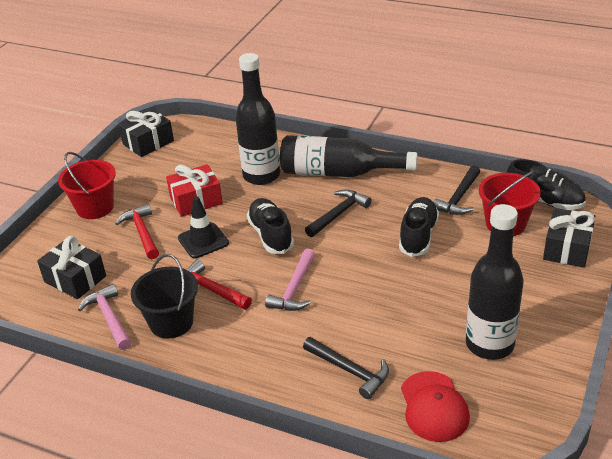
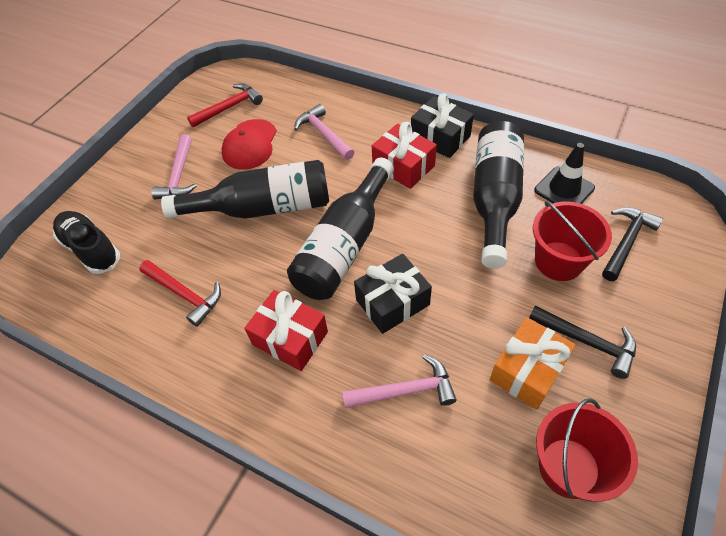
black bucket: [131,254,198,339] = 1 -> none = 0
black gift: [37,236,106,299] [119,109,174,157] [543,208,595,268] = 3 -> [354,254,432,334] [411,93,474,158] = 2
black hammer: [303,337,389,399] [305,189,372,237] [433,165,480,215] = 3 -> [529,306,636,379] [602,207,663,281] = 2
black shoe: [247,198,294,254] [399,197,439,257] [506,159,586,210] = 3 -> [53,211,120,274] = 1
orange gift: none = 0 -> [490,317,576,410] = 1
pink hammer: [78,284,131,350] [265,249,315,311] = 2 -> [151,134,197,199] [294,104,355,160] [342,355,457,408] = 3
red gift: [166,164,223,217] = 1 -> [244,290,328,371] [372,122,437,189] = 2

